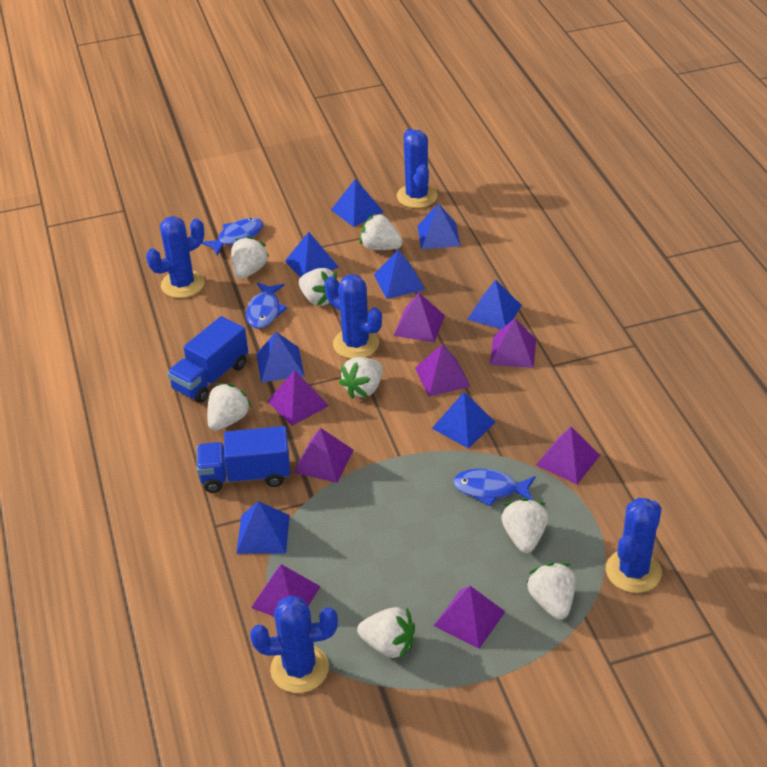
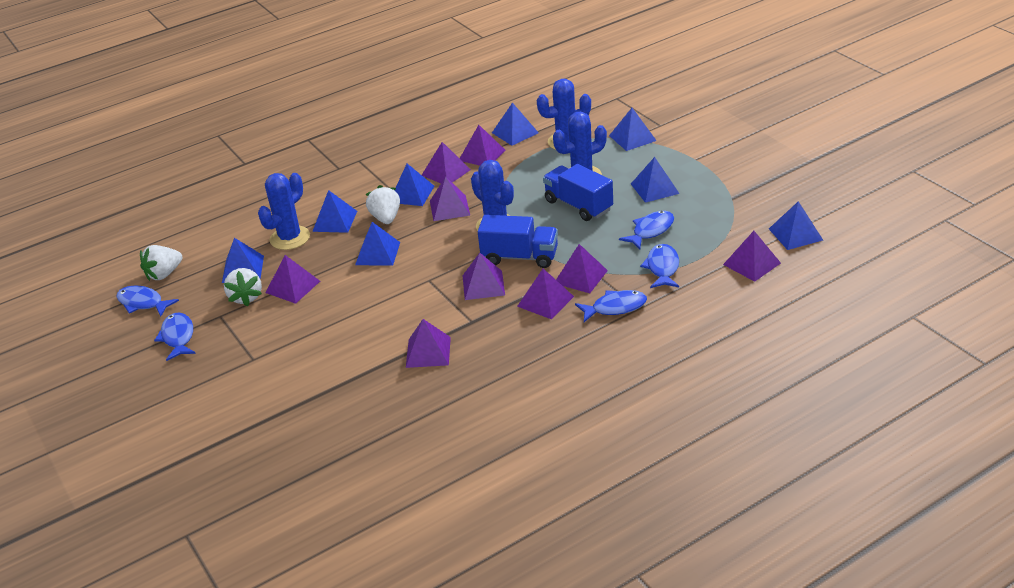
blue cactus: [146,216,205,298] [250,595,338,693] [325,274,382,359] [397,129,438,208] [606,498,662,593] = 5 -> [258,173,310,250] [471,160,514,231] [537,79,591,150] [553,112,607,175] = 4
blue fish: [202,218,263,255] [246,282,287,329] [453,469,535,506] = 3 -> [116,285,179,317] [154,313,196,361] [575,290,647,322] [619,211,674,249] [640,244,679,288] = 5
purple pyramid: [251,564,321,616] [268,370,329,426] [293,428,353,483] [393,292,445,343] [415,344,471,397] [434,586,505,649] [490,318,536,368] [536,427,600,484] = 8 -> [265,255,320,304] [406,319,451,368] [422,142,471,183] [430,177,470,221] [459,125,505,166] [463,253,505,300] [517,269,574,319] [556,244,608,293] [723,231,781,282] = 9
white strawberry: [207,383,252,431] [231,236,269,279] [298,268,338,306] [339,357,383,399] [357,607,415,659] [360,213,403,250] [501,498,548,553] [526,562,575,620] = 8 -> [140,245,182,281] [224,268,262,307] [366,185,400,224] = 3

